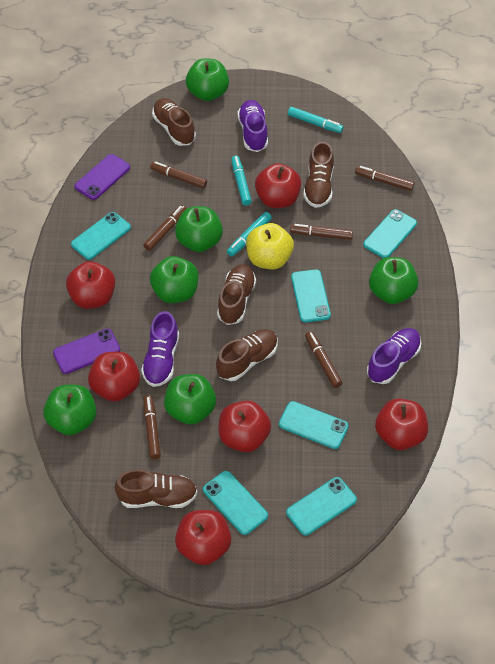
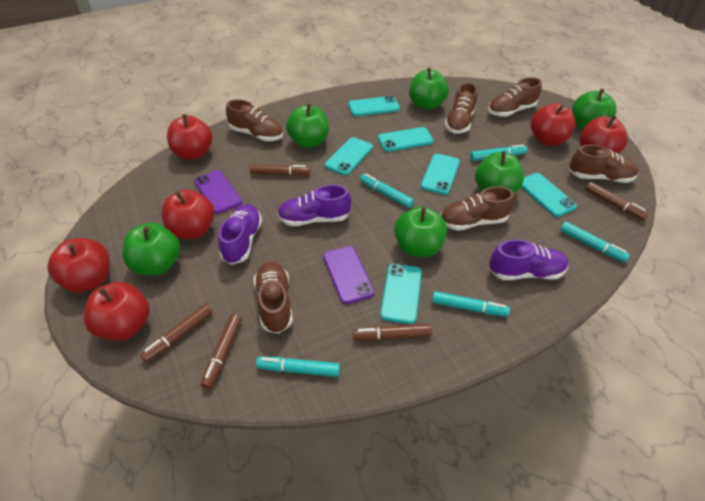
brown marker: [143,205,187,251] [143,395,161,459] [150,161,207,189] [290,224,353,240] [305,331,343,388] [355,166,415,191] = 6 -> [140,304,212,363] [201,313,242,389] [249,164,310,176] [352,324,432,341] [585,182,649,221] = 5
brown shoe: [115,469,197,508] [152,98,196,146] [216,329,278,381] [217,264,256,325] [303,141,334,208] = 5 -> [226,99,283,141] [254,262,293,334] [440,186,514,231] [445,83,477,134] [488,77,542,117] [569,144,639,183] = 6
turquoise marker: [227,212,272,257] [231,156,252,206] [288,107,344,133] = 3 -> [256,357,340,377] [360,173,414,208] [432,291,510,317] [470,145,527,161] [560,222,630,262] = 5
yellow apple: [246,223,294,269] = 1 -> none = 0

